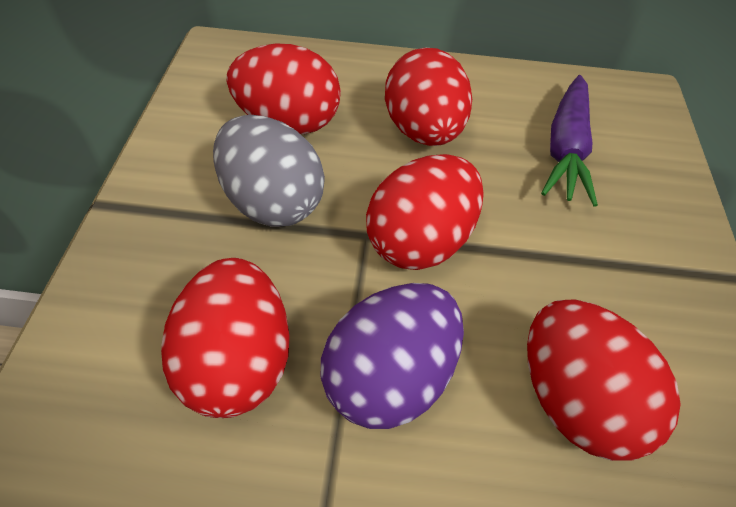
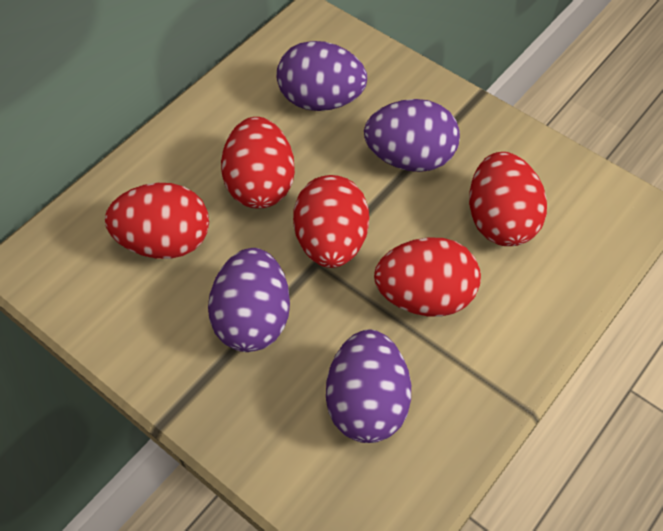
grey egg: [213,115,325,227] = 1 -> none = 0
purple carrot: [541,75,598,207] = 1 -> none = 0
purple egg: [321,283,464,429] = 1 -> [208,248,290,352] [277,41,367,111] [326,330,411,443] [364,99,460,172] = 4

